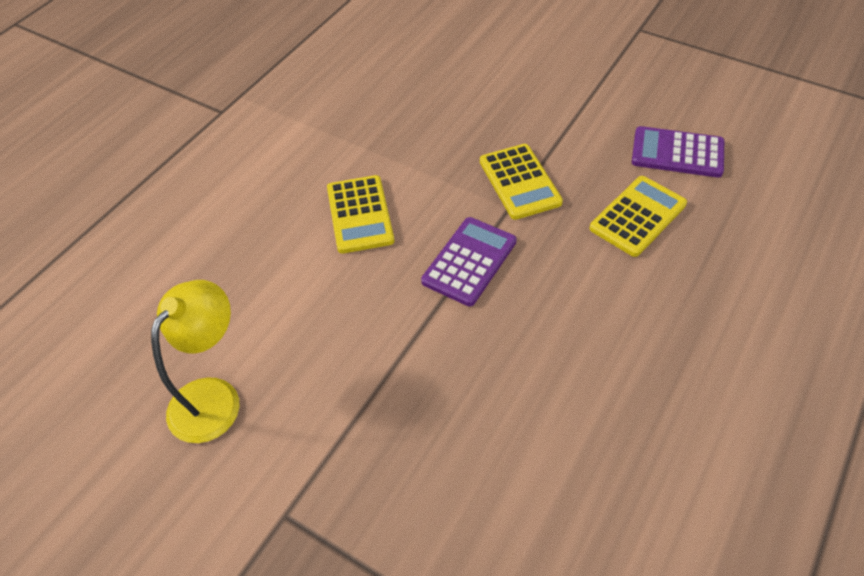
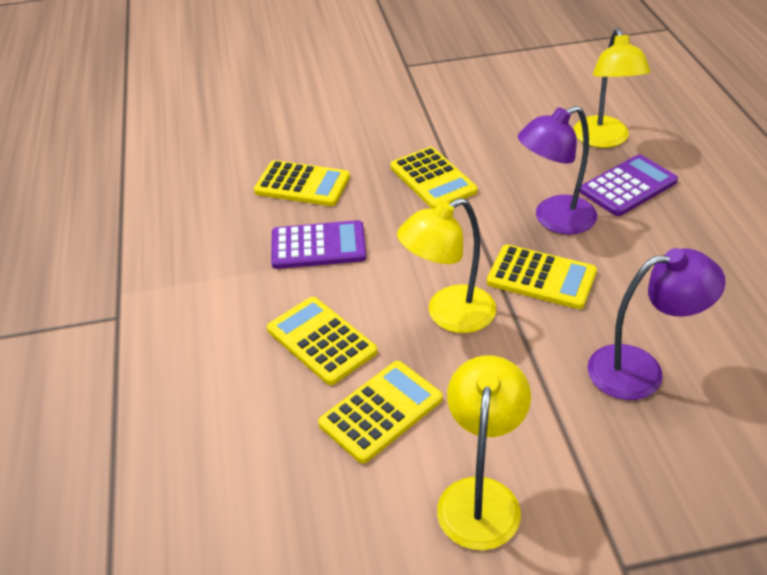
purple lamp: none = 0 -> [518,106,597,235] [587,248,726,400] = 2
yellow calculator: [327,175,394,254] [480,144,563,220] [589,176,687,257] = 3 -> [254,160,350,206] [267,297,377,385] [318,361,443,463] [391,147,477,209] [487,244,597,309] = 5
yellow lamp: [151,280,239,443] = 1 -> [397,198,496,333] [437,355,531,550] [573,28,651,148] = 3

